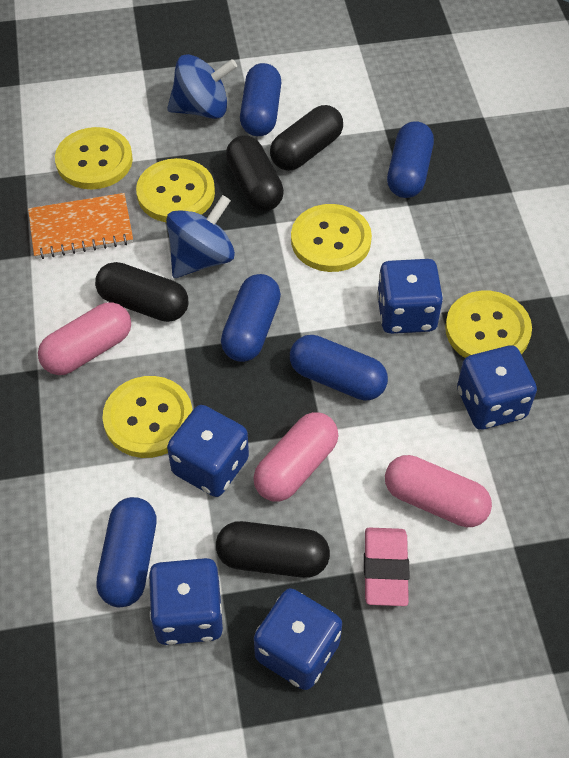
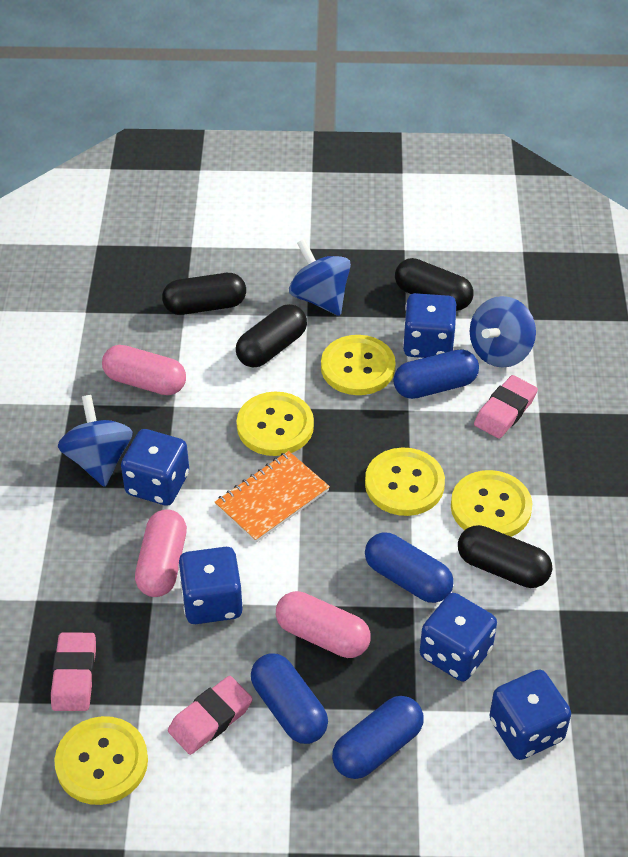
blue capsule: [96,497,157,607] [221,274,281,362] [240,63,281,136] [290,335,388,401] [387,121,434,198] = 5 -> [251,654,328,744] [332,696,424,779] [365,533,454,603] [394,350,479,399] = 4
blue spinning top: [166,195,235,278] [167,54,237,119] = 2 -> [58,395,133,487] [289,239,351,316] [470,296,536,368] = 3
pink eraser: [364,528,410,606] = 1 -> [51,633,96,711] [168,676,253,755] [474,375,538,439] = 3

